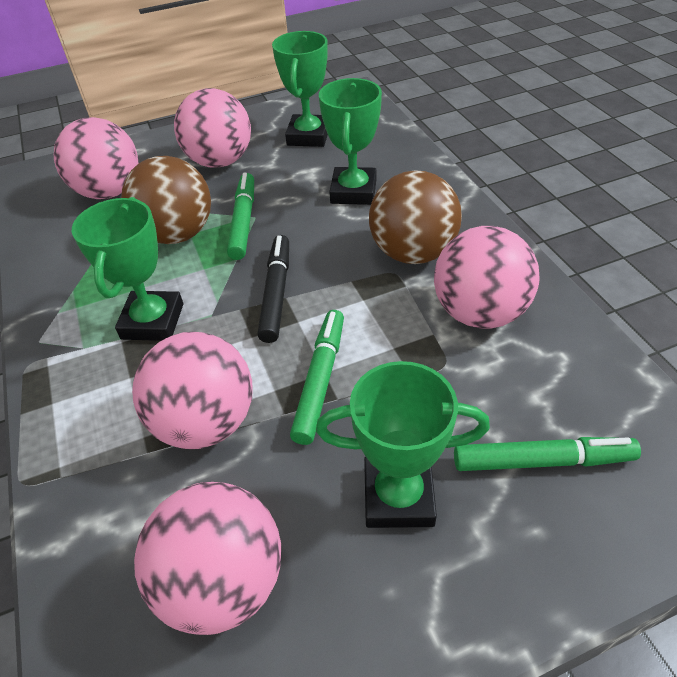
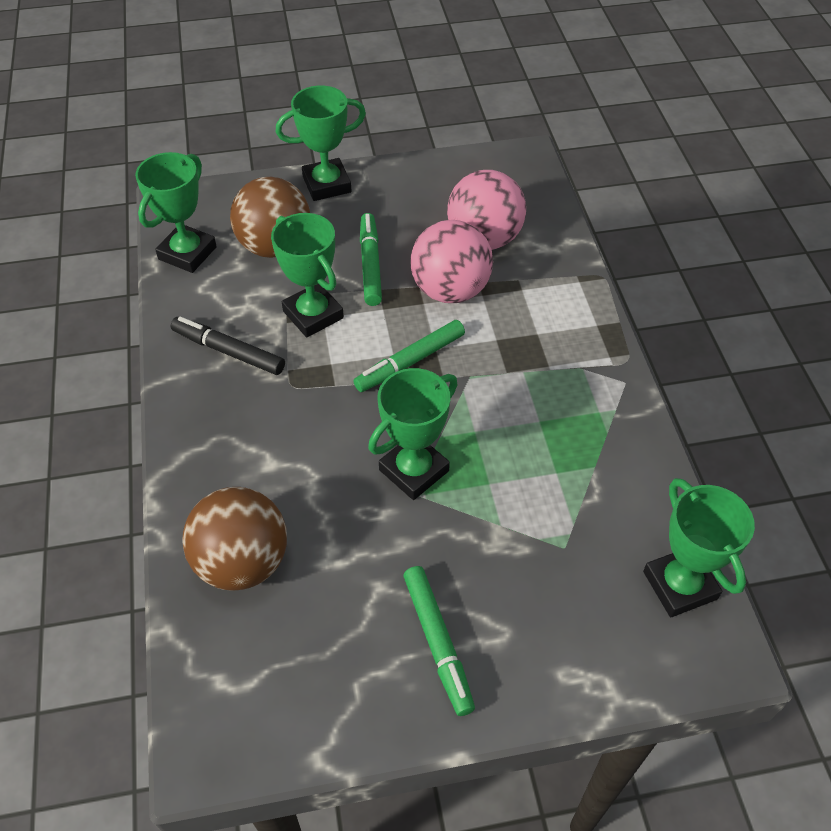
green trophy: [72,197,183,341] [272,31,328,147] [316,361,490,528] [319,78,382,205] = 4 -> [135,152,217,273] [271,213,344,338] [276,86,366,201] [368,368,458,500] [643,478,755,617] = 5
pink ball: [54,117,138,199] [132,332,253,449] [134,482,281,635] [174,88,251,168] [434,226,540,329] = 5 -> [410,220,493,303] [447,170,526,250] = 2

